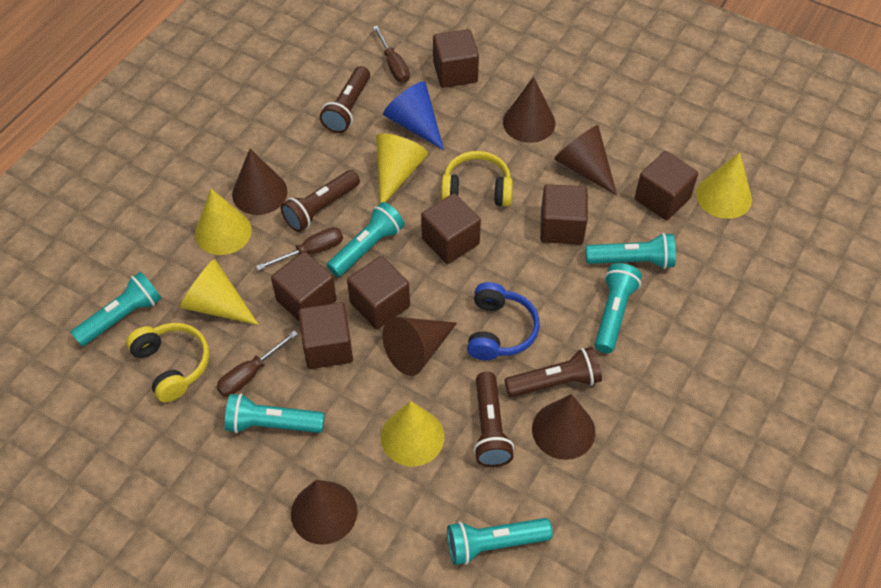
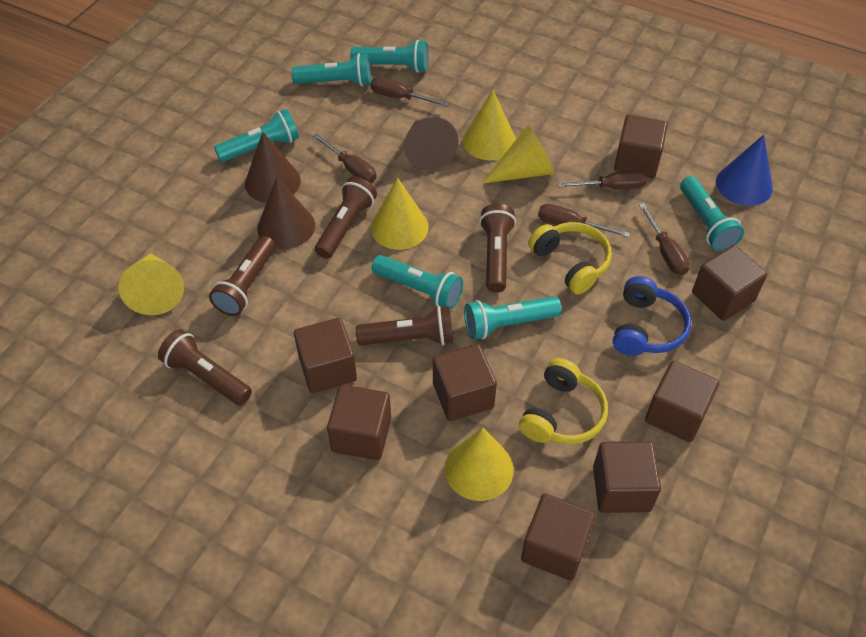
brown cone: [232,149,287,215] [291,480,357,545] [382,317,457,376] [503,77,555,143] [532,394,595,460] [554,125,617,196] = 6 -> [245,132,301,203] [257,177,315,249] [404,117,458,170] = 3
brown cube: [271,252,336,321] [298,302,353,369] [347,256,410,329] [421,193,481,264] [433,29,479,88] [540,184,588,245] [635,151,698,220] = 7 -> [294,318,357,393] [327,385,391,460] [433,344,497,421] [521,494,596,581] [593,441,661,513] [614,115,668,178] [645,361,719,442] [692,245,767,321] = 8
brown flashlight: [281,170,360,232] [320,66,370,133] [474,372,514,467] [504,347,602,397] = 4 -> [158,329,252,405] [209,236,275,316] [315,177,377,259] [356,306,454,345] [479,204,516,293] = 5
brown screwdriver: [217,330,298,397] [256,227,343,271] [373,26,410,83] = 3 -> [313,133,377,183] [370,77,449,107] [538,204,630,237] [557,170,647,189] [639,203,690,275] = 5

